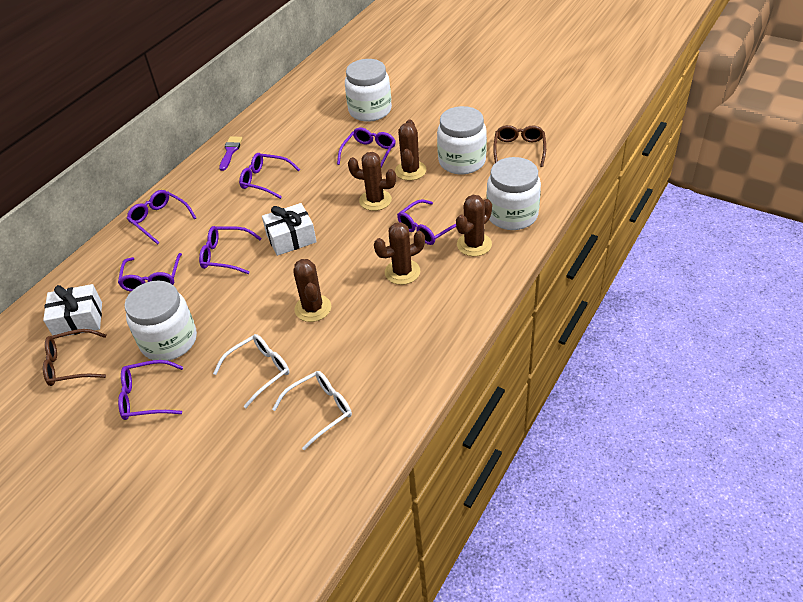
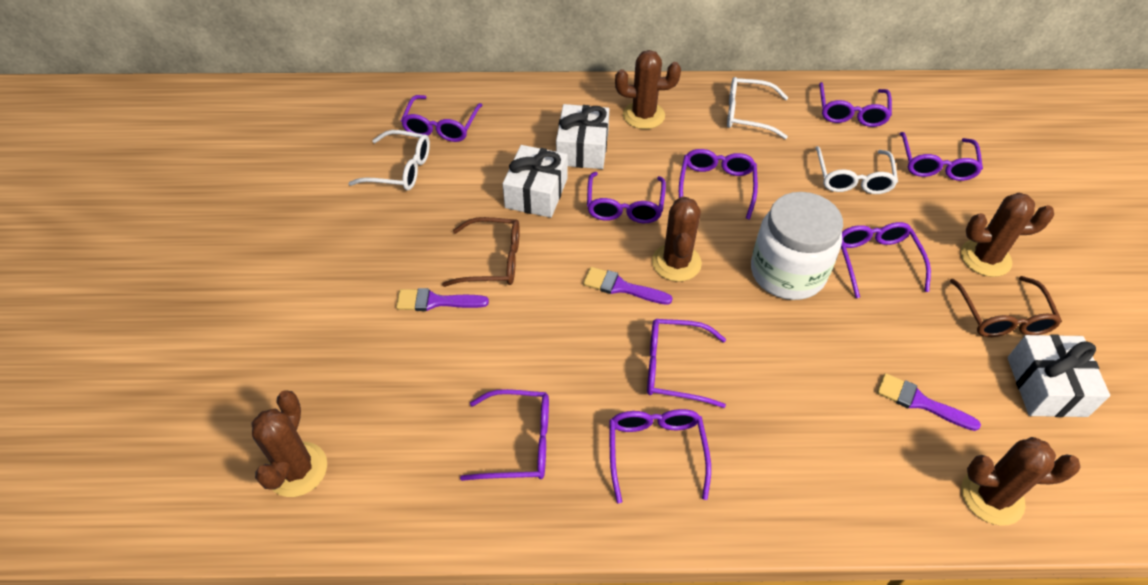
purple brush: [219,136,243,171] = 1 -> [396,288,489,311] [583,267,672,305] [877,373,981,431] = 3
purple glasses: [118,253,182,291] [118,360,183,420] [127,190,196,245] [199,226,262,274] [239,153,300,199] [337,127,396,167] [397,199,456,245] = 7 -> [401,95,483,142] [460,389,549,481] [587,172,666,223] [609,409,711,504] [647,319,726,408] [679,149,758,220] [819,82,892,127] [841,222,931,298] [899,132,983,181] = 9
white gift: [43,284,102,337] [262,203,317,256] = 2 -> [503,145,568,218] [556,104,609,169] [1007,334,1110,417] = 3
white glasses: [213,334,290,408] [272,371,352,450] = 2 -> [348,130,430,190] [727,77,788,139] [816,146,898,194] = 3
white jar: [124,281,197,361] [345,59,392,122] [437,106,487,174] [486,157,541,230] = 4 -> [751,192,843,300] = 1

